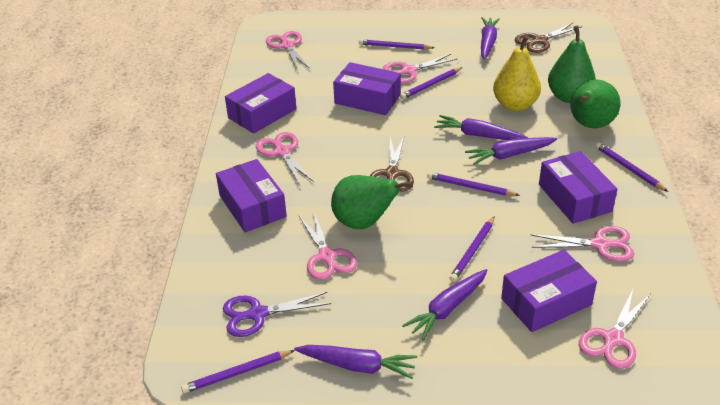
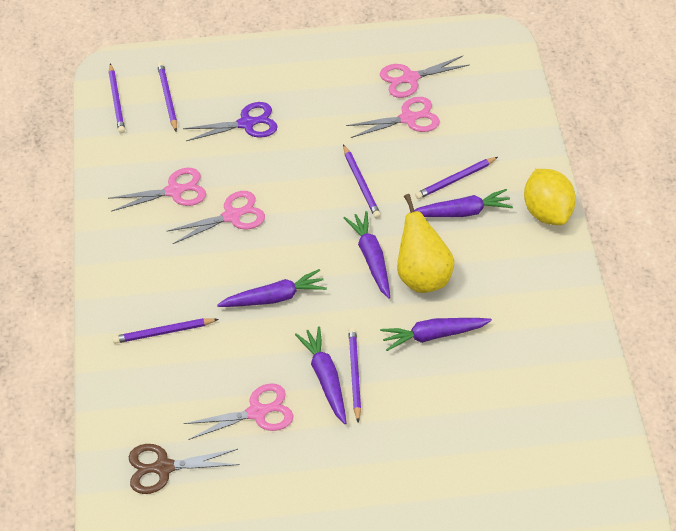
brown scissors: [370,137,414,192] [515,23,582,53] = 2 -> [129,444,240,494] = 1
green pear: [331,175,413,229] [548,26,596,103] [570,80,620,128] = 3 -> none = 0
pink scissors: [256,132,314,185] [266,31,310,70] [299,213,357,280] [382,54,457,84] [531,226,634,262] [579,289,651,369] = 6 -> [108,168,206,212] [168,191,265,244] [183,383,294,440] [346,97,440,138] [380,56,469,98] = 5
purple box: [216,159,287,232] [225,73,296,134] [333,62,401,115] [501,250,597,332] [539,151,617,224] = 5 -> none = 0
yellow lemon: none = 0 -> [524,169,576,225] = 1

